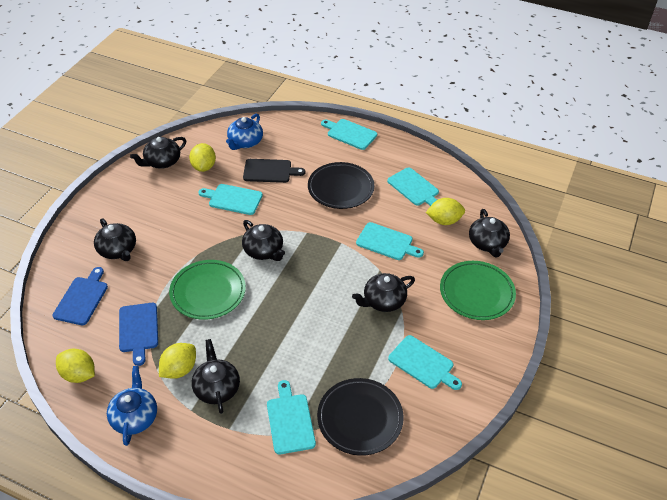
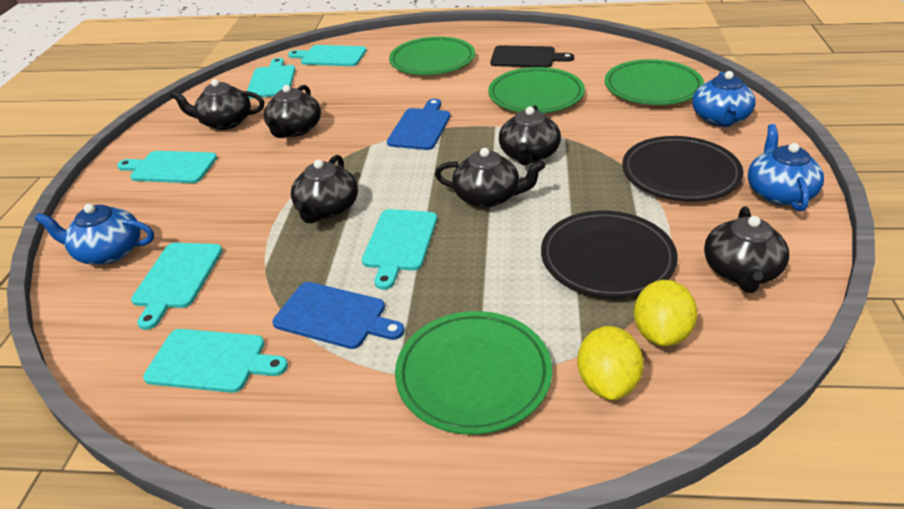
blue teapot: [107,366,157,446] [226,114,263,150] = 2 -> [35,204,154,265] [692,71,756,127] [748,124,824,212] = 3
green plate: [169,260,246,320] [440,261,516,320] = 2 -> [389,37,475,75] [395,311,552,434] [488,67,585,113] [605,59,704,105] = 4
yellow lemon: [56,349,95,383] [159,343,196,379] [189,143,216,172] [426,198,465,225] = 4 -> [577,326,644,400] [634,280,697,347] = 2

